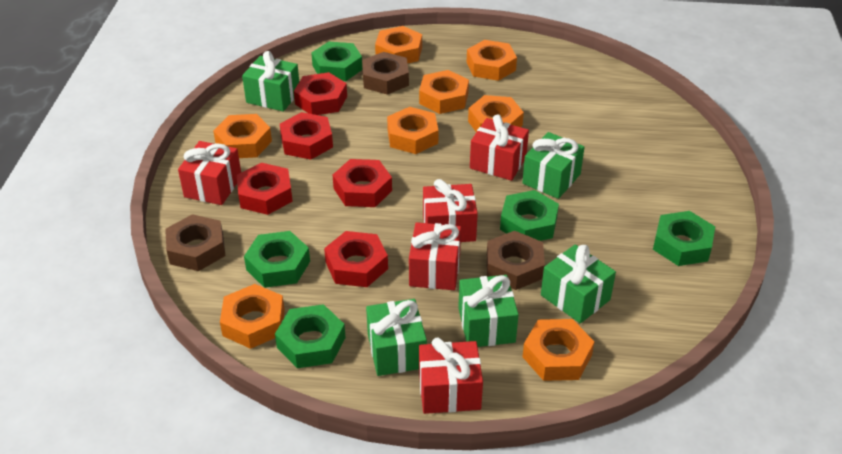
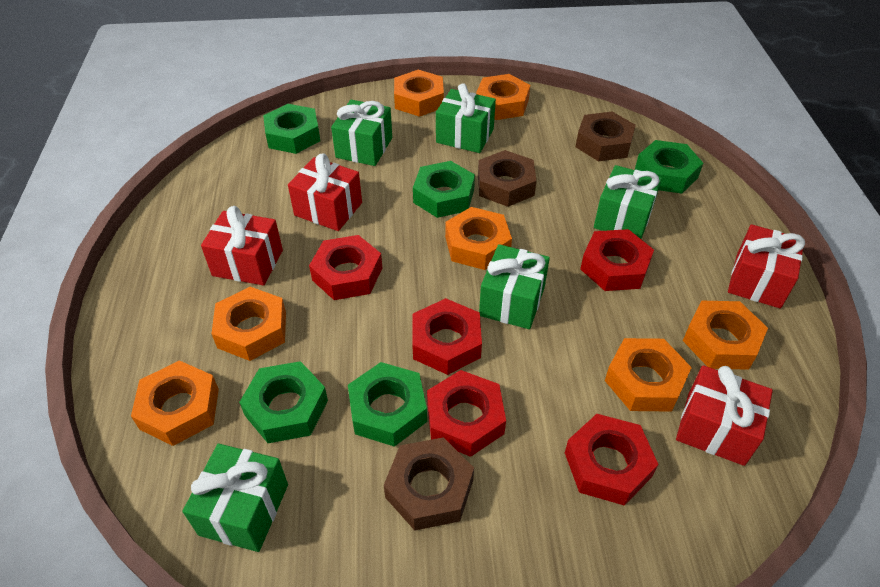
orange nut: [213,114,272,158] [220,284,285,349] [375,26,422,63] [387,107,439,154] [419,70,469,114] [467,40,517,81] [468,95,524,132] [522,319,594,381] = 8 -> [131,360,219,446] [211,287,286,361] [394,70,444,117] [445,207,512,270] [476,74,530,120] [605,338,692,412] [683,301,768,370] = 7
red gift: [178,141,241,205] [409,222,461,290] [419,338,483,414] [423,179,478,242] [470,114,529,181] = 5 -> [201,206,283,285] [288,153,362,231] [676,365,773,466] [728,224,805,309] = 4

